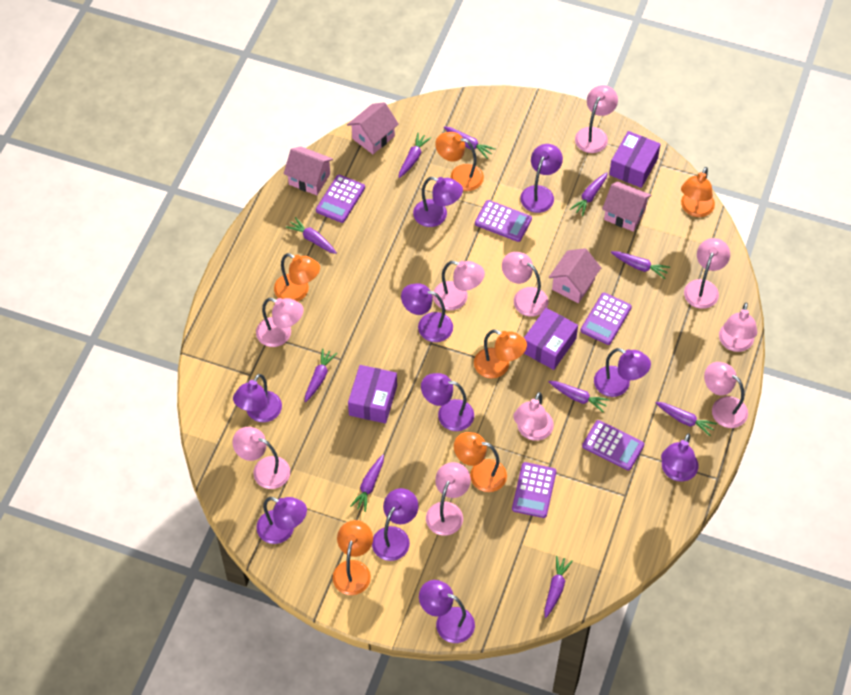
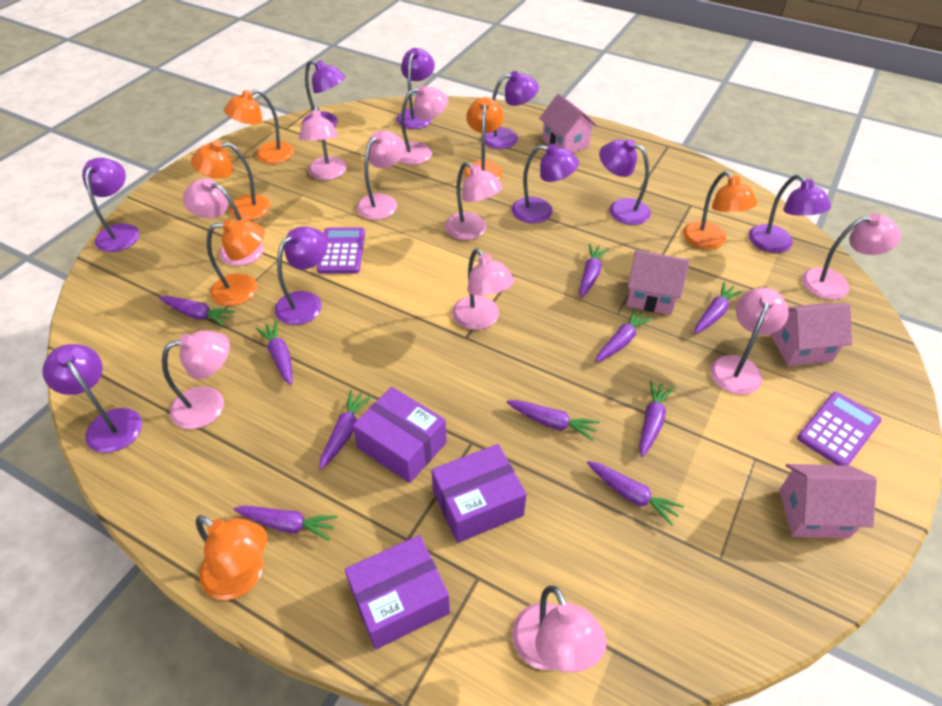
purple calculator: [316,175,365,223] [475,200,532,242] [512,462,556,518] [580,293,632,345] [582,420,644,470] = 5 -> [317,228,365,274] [797,392,882,466] = 2
purple lamp: [233,374,282,422] [256,497,307,544] [372,488,418,561] [401,283,453,342] [413,177,463,227] [419,580,475,643] [421,373,474,431] [520,144,563,213] [594,348,651,397] [661,434,699,482] = 10 -> [42,344,142,453] [82,158,139,252] [274,226,328,325] [302,60,345,127] [397,48,435,129] [481,71,539,149] [512,144,579,223] [599,139,651,225] [749,175,831,253] = 9

